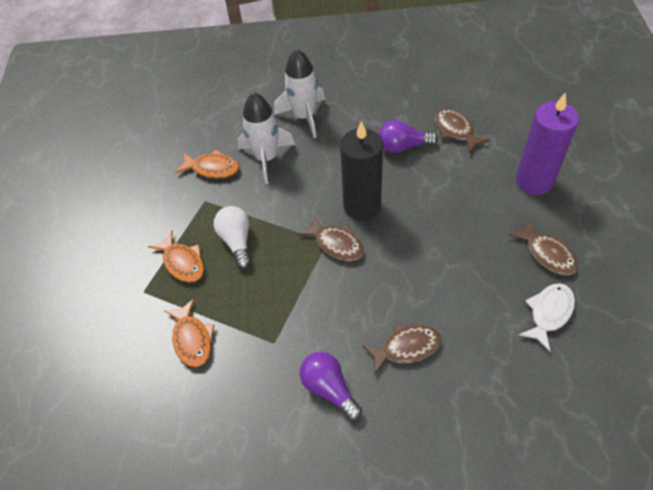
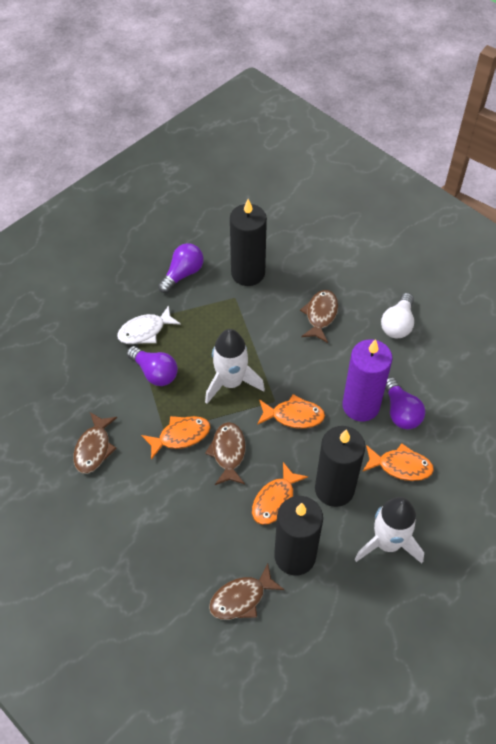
black candle: [340,121,383,220] = 1 -> [230,199,267,286] [274,496,323,575] [315,426,365,507] = 3
orange fish: [148,230,204,283] [164,299,215,368] [175,150,239,179] = 3 -> [141,416,211,460] [252,462,308,525] [257,394,325,429] [362,443,434,481] = 4
purple light bulb: [300,352,362,421] [378,120,438,153] = 2 -> [127,346,178,386] [158,243,204,293] [385,377,425,429] = 3

